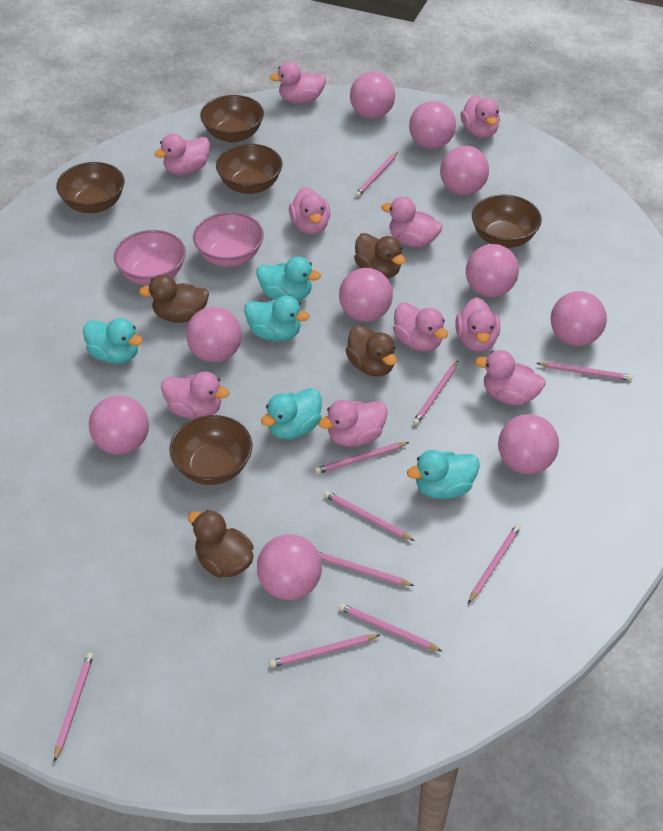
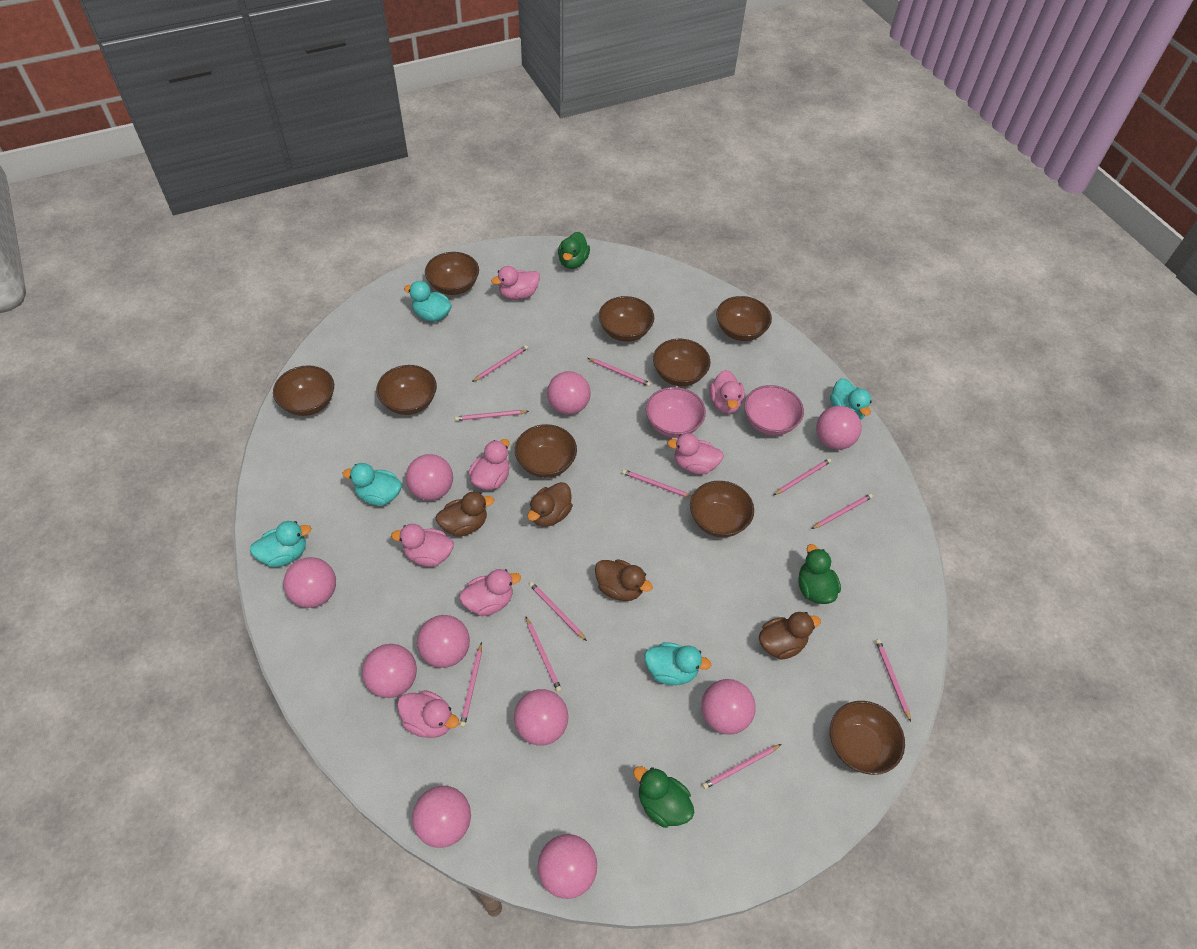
brown bowl: [56,162,124,213] [169,415,253,485] [200,95,264,143] [216,144,283,194] [472,195,542,248] = 5 -> [273,366,334,416] [376,365,437,415] [425,252,479,295] [515,424,577,478] [599,296,654,342] [653,339,711,386] [690,481,754,537] [716,296,772,341] [830,701,905,775] = 9
green duck: none = 0 -> [558,232,590,269] [633,766,694,828] [798,544,841,604] = 3
pink duck: [155,133,210,175] [161,371,230,419] [270,62,326,104] [289,187,330,235] [319,400,388,447] [381,197,442,247] [393,302,448,352] [455,297,500,352] [460,95,500,138] [475,350,546,405] = 10 -> [391,524,454,567] [397,690,459,738] [459,569,521,616] [469,439,510,490] [491,266,540,300] [667,433,724,475] [709,370,745,414] = 7
pink pencil: [54,653,94,762] [269,634,380,667] [315,442,409,474] [318,552,414,586] [324,491,415,541] [339,603,443,652] [355,152,398,197] [413,361,458,425] [468,524,521,604] [536,362,632,381] = 10 -> [455,410,529,421] [460,642,482,727] [472,345,528,382] [526,617,562,692] [529,582,587,641] [588,358,651,387] [622,469,692,498] [702,744,782,789] [774,458,831,495] [811,494,873,529] [875,639,911,722] = 11

